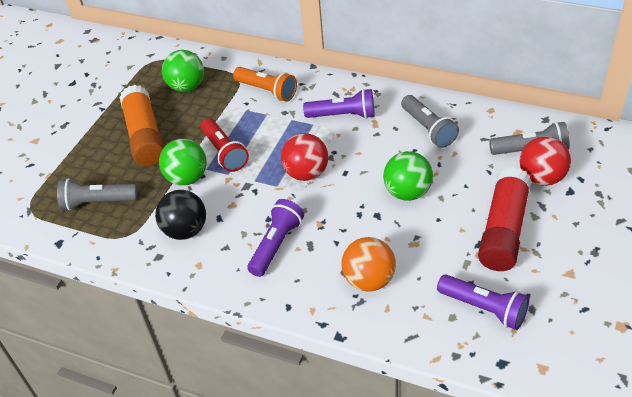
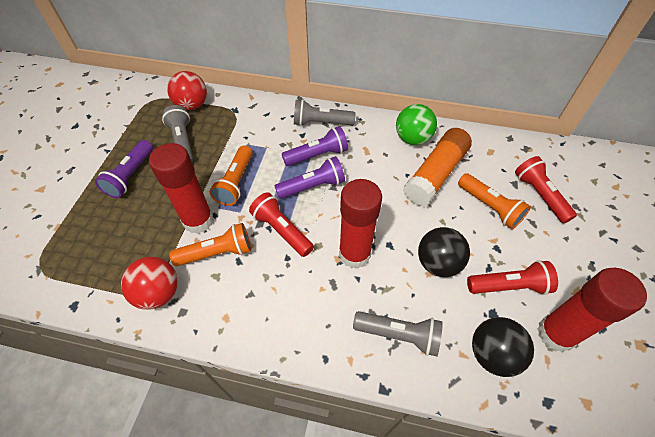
black ball: [155,190,206,240] = 1 -> [418,227,470,277] [472,317,534,377] = 2
green ball: [159,139,207,186] [162,50,204,92] [383,151,433,201] = 3 -> [396,104,437,145] = 1
orange ball: [342,237,396,292] = 1 -> none = 0
orange flashlight: [233,67,297,102] = 1 -> [170,223,251,266] [210,145,253,206] [458,173,531,229] = 3
red flashlight: [201,118,249,172] = 1 -> [249,192,314,257] [467,260,558,295] [515,156,577,224] = 3
red glue stick: [478,167,532,271] = 1 -> [149,143,214,234] [339,179,382,268] [537,268,647,352] = 3

